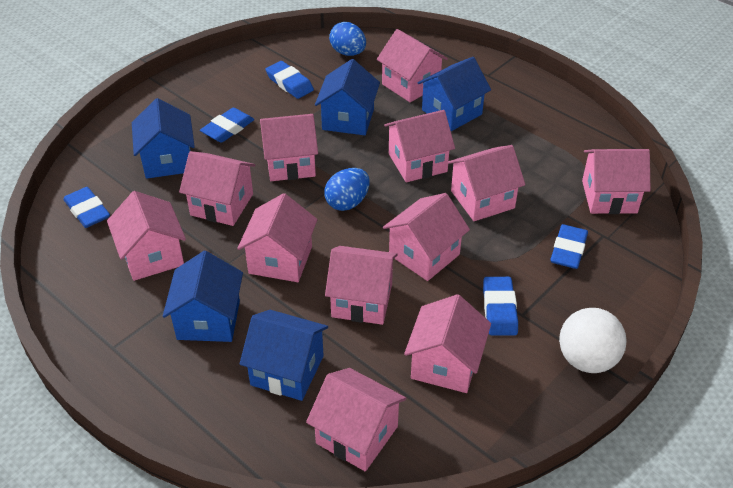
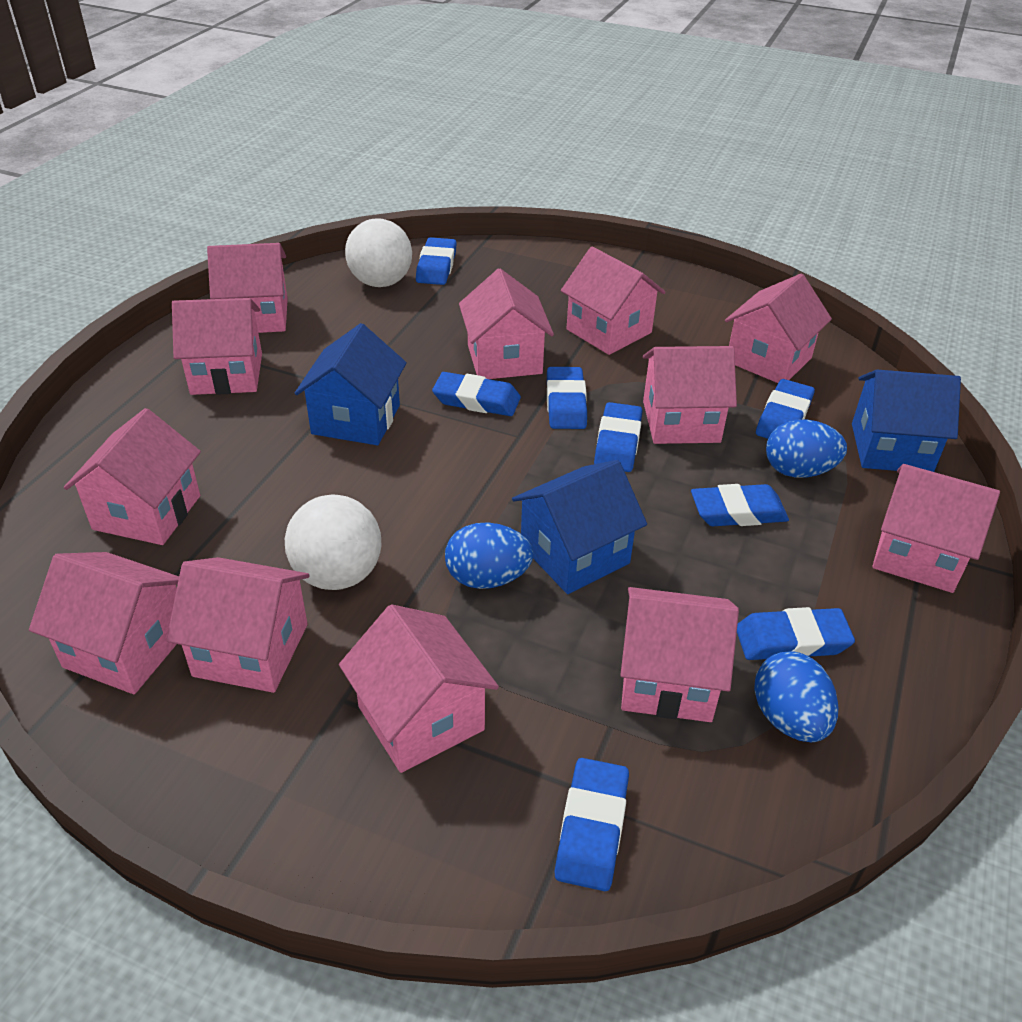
blue egg: [324,168,370,211] [329,22,366,56] = 2 -> [445,522,534,589] [754,651,838,742] [766,420,847,478] = 3
blue eraser: [64,187,110,228] [200,108,254,143] [265,61,314,99] [483,277,518,336] [550,224,588,269] = 5 -> [416,237,457,285] [432,372,521,416] [547,367,587,429] [555,758,629,891] [594,402,642,472] [691,484,789,526] [737,607,855,660] [756,379,815,439] = 8
blue house: [132,98,195,179] [163,251,243,342] [240,310,328,401] [315,59,380,135] [418,57,491,131] = 5 -> [294,323,407,445] [512,460,647,594] [852,370,961,472] = 3
white ball: [559,308,627,373] = 1 -> [285,495,381,590] [345,219,412,287] = 2

